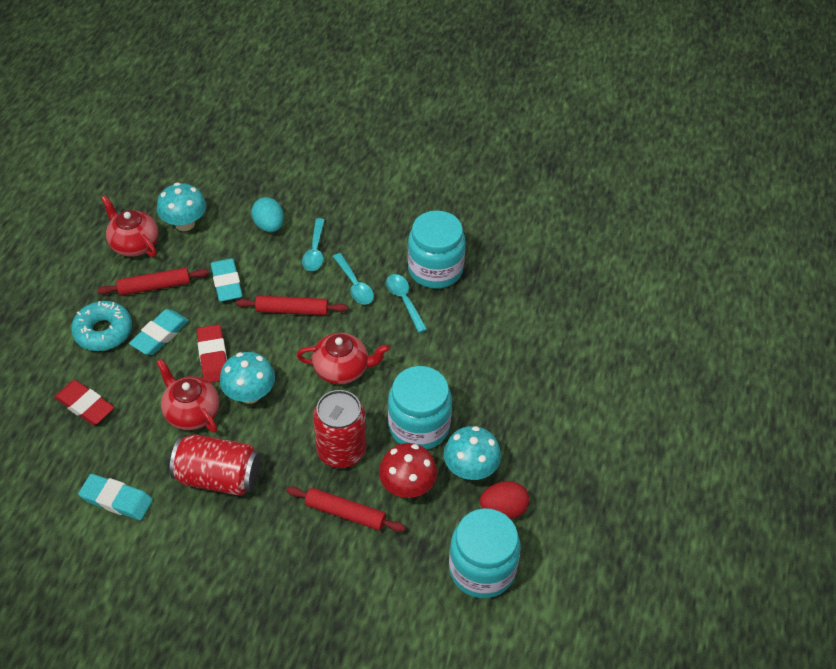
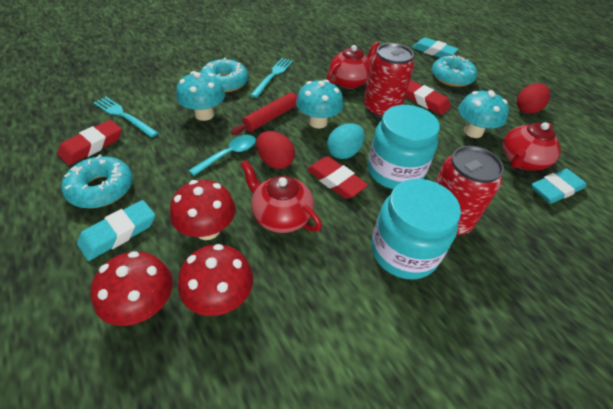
red egg: [480,481,529,519] = 1 -> [256,131,295,169] [517,83,550,114] = 2
red eraser: [54,380,114,425] [197,325,227,383] = 2 -> [57,120,122,165] [307,156,368,199] [405,80,451,115] = 3
red mushroom: [379,443,437,498] = 1 -> [90,251,173,326] [170,180,236,240] [178,244,253,316] = 3
red rolling pin: [97,268,209,296] [236,295,348,315] [286,486,406,532] = 3 -> [231,92,299,135] = 1
turquoise donut: [71,301,132,351] = 1 -> [62,155,133,208] [201,58,248,93] [432,55,477,87] = 3
turquoise fork: none = 0 -> [93,97,158,138] [250,58,293,98] = 2
turquoise jar: [388,366,452,450] [408,210,465,289] [449,508,521,598] = 3 -> [368,105,440,189] [371,179,461,280] = 2
turquoise spoon: [302,218,325,271] [333,253,374,305] [386,274,427,333] = 3 -> [188,135,256,176] = 1

